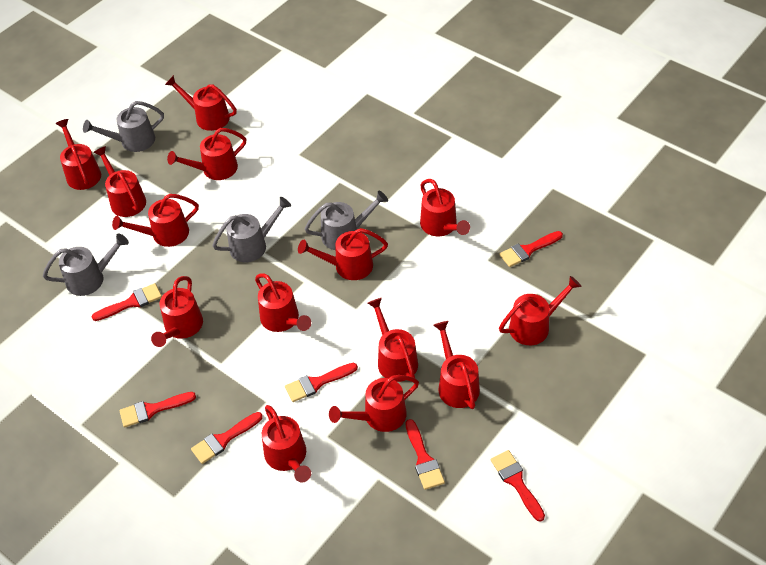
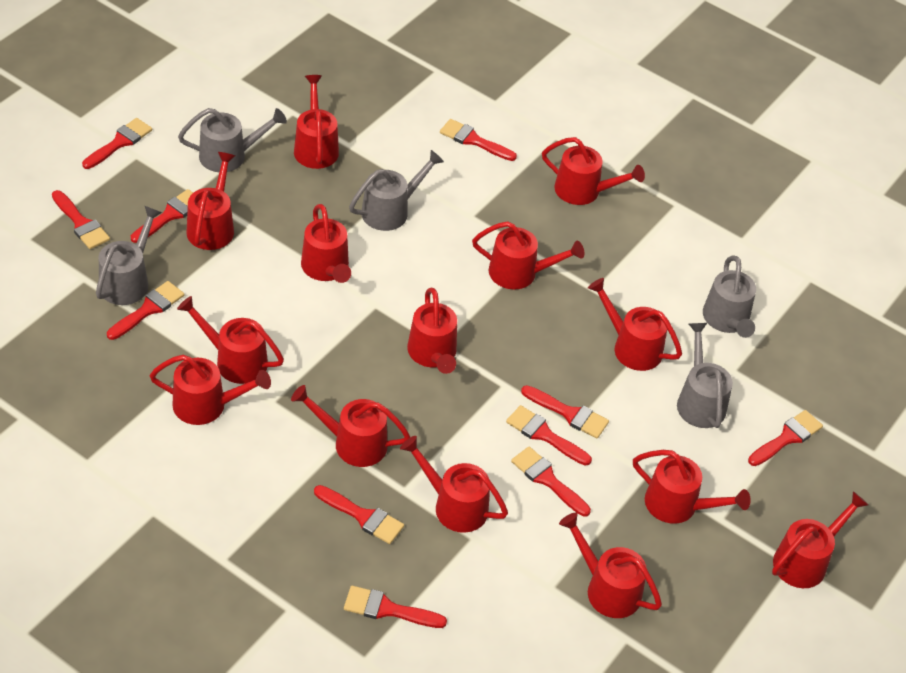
grey watering can: [43,234,129,296] [83,101,164,152] [212,197,291,262] [305,191,388,250] = 4 -> [96,206,162,305] [178,108,287,172] [349,150,444,231] [677,323,733,428] [703,256,756,338] = 5
red brush: [91,283,162,321] [120,392,196,427] [191,412,263,464] [285,363,358,402] [405,419,445,490] [491,450,545,522] [499,231,563,267] = 7 -> [52,190,110,249] [82,118,152,169] [107,281,184,340] [131,189,193,243] [314,485,404,544] [344,586,447,628] [440,119,517,161] [506,405,592,466] [511,447,591,517] [521,385,609,438] [748,410,823,466] = 11

